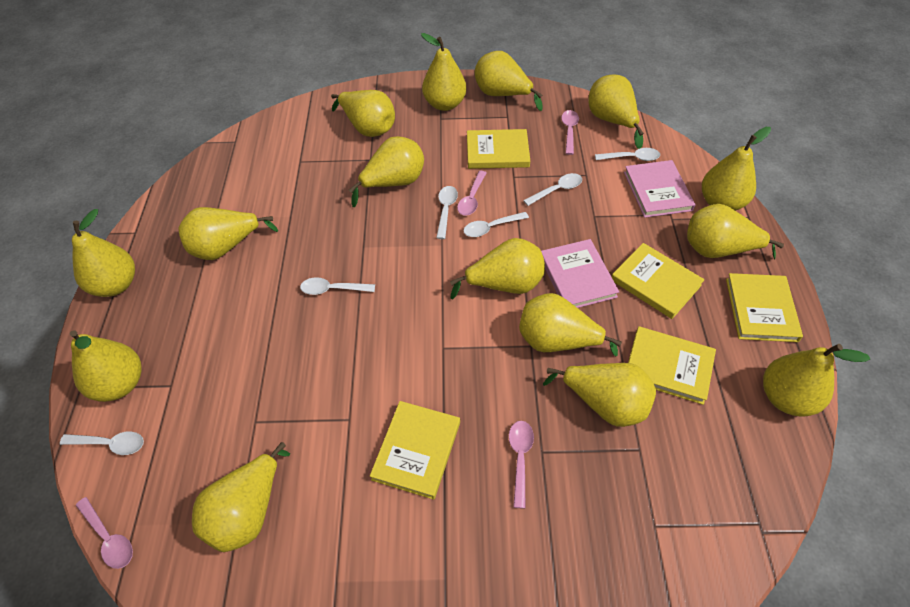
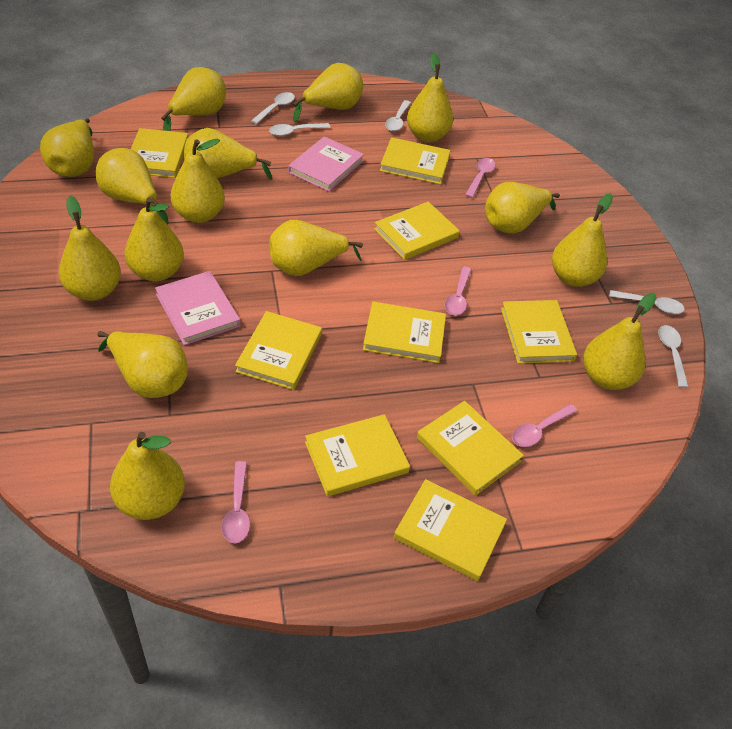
white spoon: [60,431,144,455] [300,277,375,295] [436,186,458,239] [463,212,529,237] [523,173,582,206] [595,148,660,161] = 6 -> [251,92,295,124] [269,123,331,136] [385,100,411,131] [609,290,685,314] [658,325,689,388] = 5
yellow book: [370,401,460,500] [467,129,530,169] [612,243,705,319] [628,326,716,405] [726,273,803,342] = 5 -> [131,128,188,178] [235,311,322,390] [305,414,410,496] [363,302,446,363] [374,202,460,260] [380,137,450,184] [394,479,507,581] [417,401,524,496] [501,300,577,364] = 9

